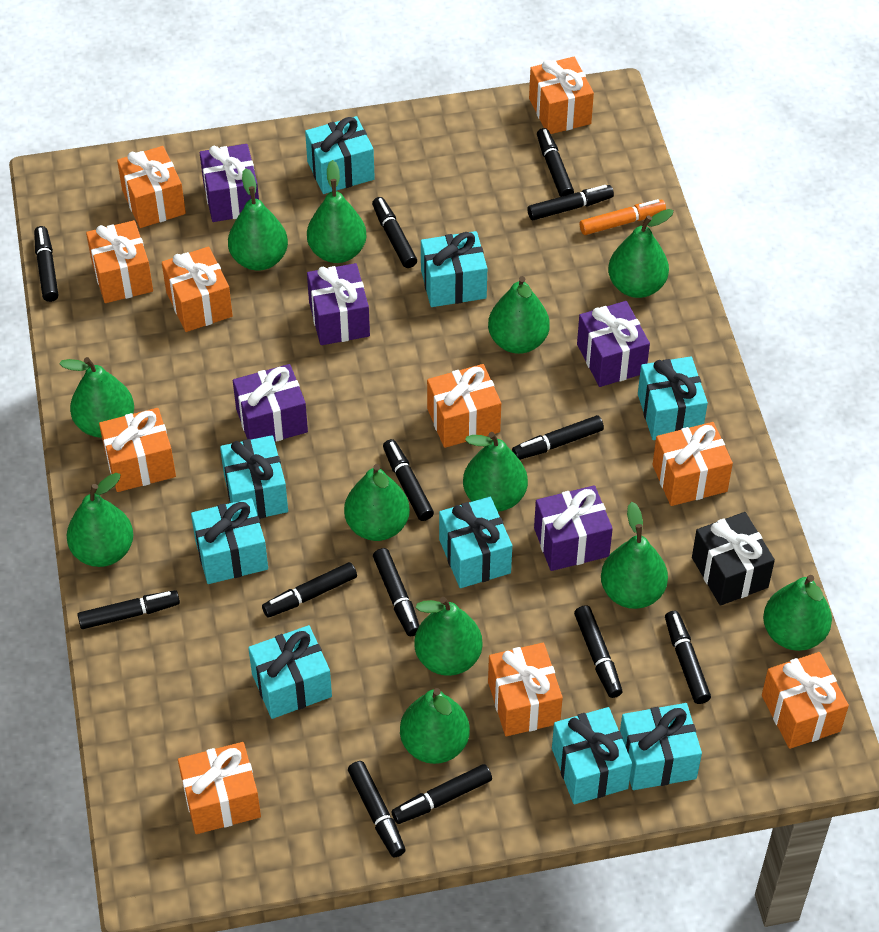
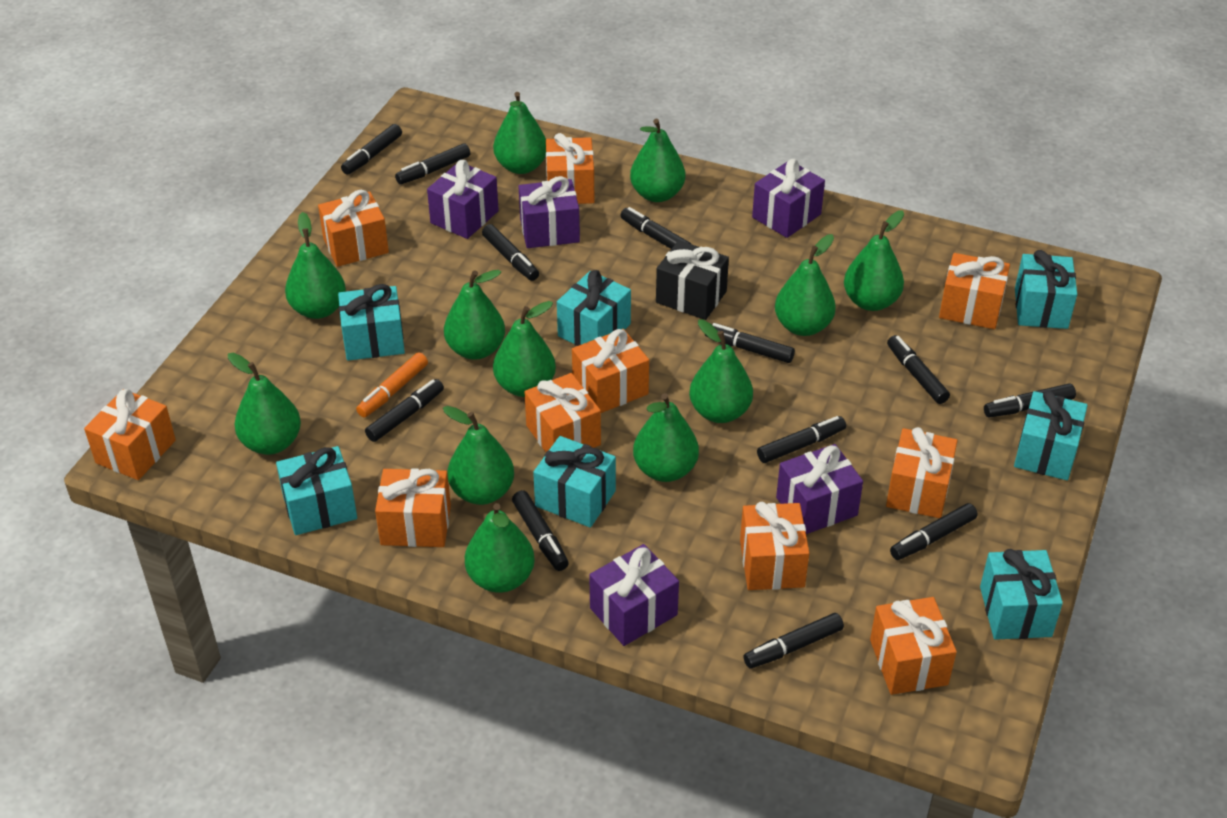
black marker: [34,226,58,302] [77,590,180,629] [262,562,357,617] [348,761,406,857] [372,197,417,268] [373,548,419,636] [383,439,434,521] [391,764,492,824] [512,415,604,460] [527,185,614,220] [537,128,574,197] [574,605,622,698] [665,610,711,704] = 13 -> [341,124,402,175] [365,379,444,442] [395,143,470,184] [482,224,539,281] [512,490,569,571] [620,207,691,249] [705,323,795,363] [744,613,844,669] [757,416,846,463] [887,335,950,404] [890,503,978,560] [984,383,1076,418] = 12
turquoise gift: [191,498,268,584] [220,435,288,519] [248,625,332,719] [305,116,375,194] [421,231,487,307] [439,497,512,588] [552,707,632,804] [620,703,702,790] [638,356,708,440] = 9 -> [276,446,357,535] [338,284,405,361] [533,436,616,528] [557,270,631,346] [980,549,1063,640] [1014,390,1088,480] [1015,250,1077,329] = 7

